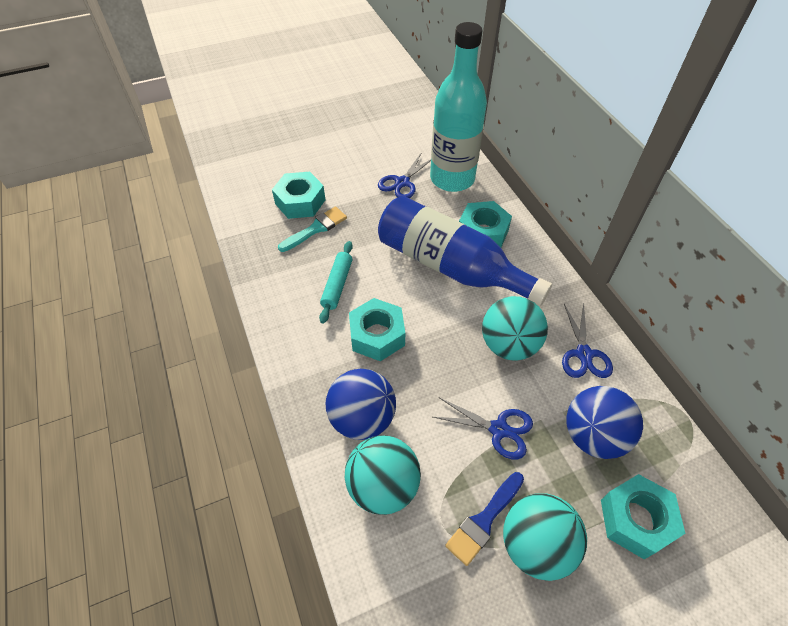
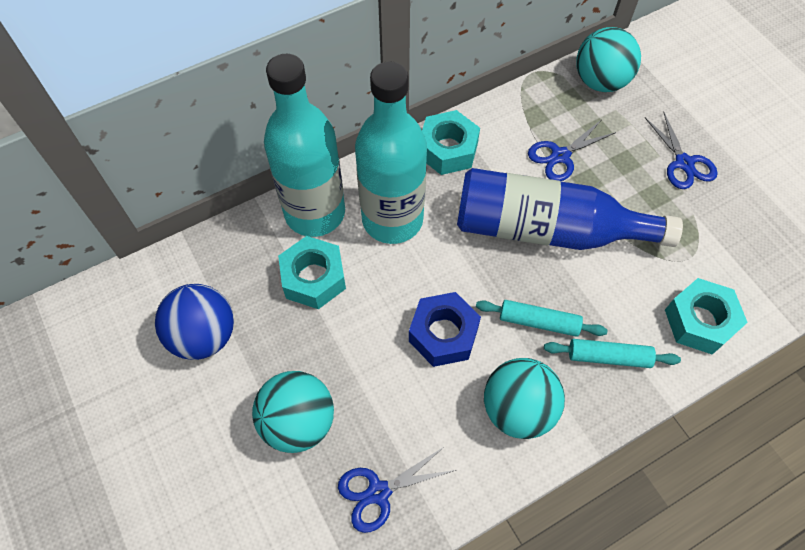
blue ball: [326,369,396,440] [566,386,643,459] = 2 -> [155,284,234,360] = 1
blue brush: [445,472,524,566] = 1 -> none = 0
blue nut: none = 0 -> [409,292,481,367] = 1
turquoise bottle: [430,22,487,192] = 1 -> [264,54,345,237] [355,61,427,244] = 2
turquoise brush: [278,207,347,252] = 1 -> none = 0
turquoise nut: [272,172,325,219] [349,298,405,361] [459,201,512,248] [601,474,685,559] = 4 -> [278,236,346,309] [422,110,480,175] [665,278,748,355] = 3
turquoise rolling pin: [319,241,353,324] = 1 -> [476,300,608,337] [544,339,681,368] = 2

